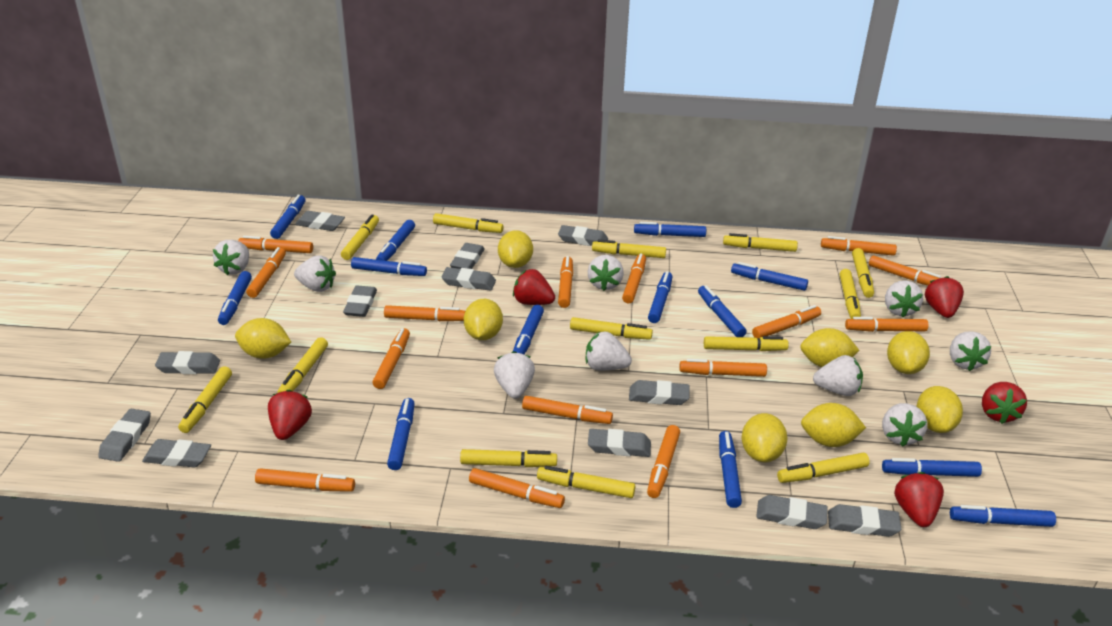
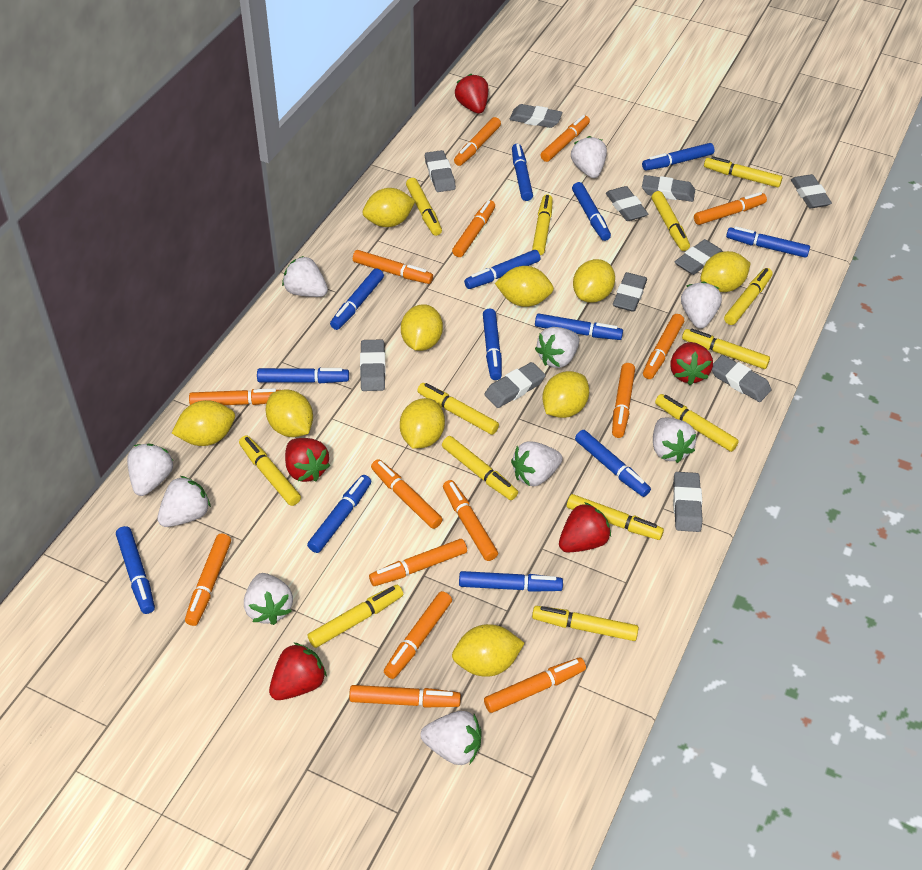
grey eraser: [98,409,151,462] [142,439,211,467] [155,351,220,374] [295,211,345,231] [343,285,377,317] [442,267,496,291] [450,243,485,269] [558,225,608,246] [588,429,651,457] [629,380,690,405] [756,495,828,529] [828,504,901,537] = 12 -> [360,340,386,391] [425,150,456,192] [484,362,546,408] [510,104,562,128] [606,186,648,221] [613,272,647,312] [642,175,695,202] [673,472,703,532] [675,239,723,275] [712,355,771,402] [791,174,832,208] = 11
white strawberry: [213,240,249,275] [294,255,336,292] [494,351,535,399] [586,332,632,370] [588,255,624,291] [813,355,863,396] [882,403,928,447] [885,280,923,317] [950,331,991,371] = 9 -> [127,443,173,496] [157,476,211,527] [244,573,293,625] [282,256,328,297] [421,711,482,765] [511,441,563,486] [535,327,580,368] [571,136,607,178] [653,418,696,463] [681,282,722,329] = 10
yellow lemon: [235,318,291,359] [464,299,503,340] [498,230,533,268] [742,413,788,462] [800,328,859,367] [801,403,866,447] [887,331,930,374] [917,386,963,433] = 8 -> [171,400,235,446] [265,390,313,437] [363,188,415,227] [400,398,445,449] [401,304,443,351] [452,624,525,677] [495,266,554,307] [542,371,589,418] [573,259,615,303] [701,251,751,292] = 10

